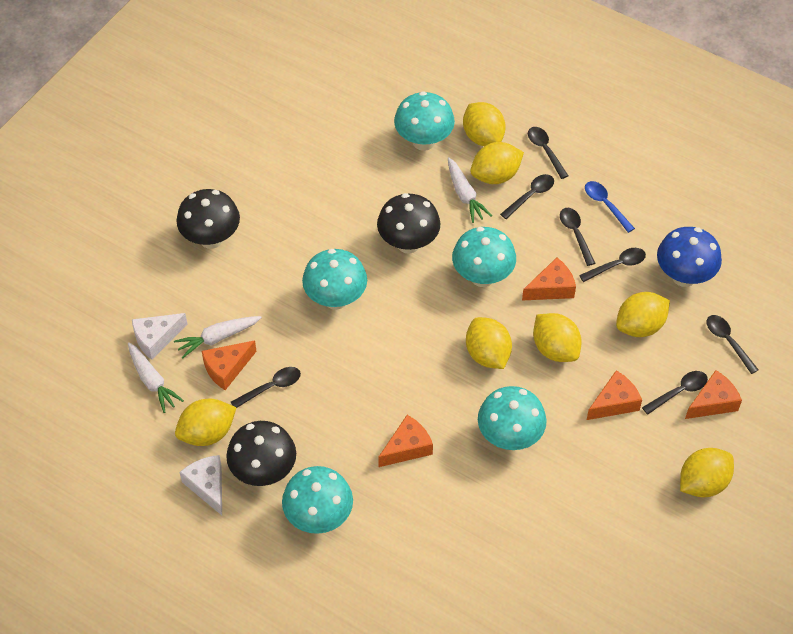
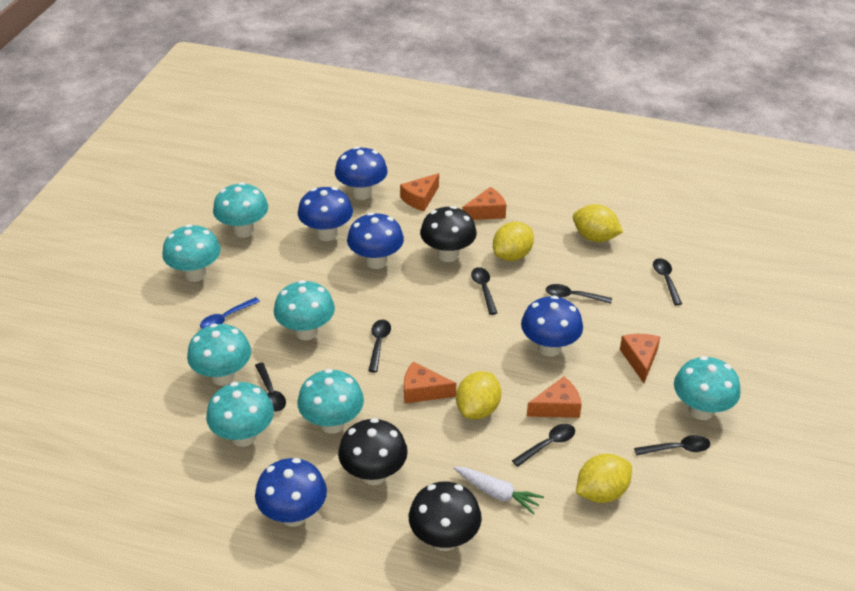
blue mushroom: [657,227,722,287] = 1 -> [255,458,327,527] [298,187,353,241] [335,146,388,200] [347,212,404,269] [521,295,583,357] = 5
turquoise mushroom: [282,466,353,534] [302,249,367,310] [394,91,455,151] [452,227,516,287] [478,386,547,450] = 5 -> [162,224,221,282] [187,324,251,386] [206,382,274,447] [213,182,268,238] [274,280,335,340] [297,369,364,434] [674,356,741,420] = 7
white carrot: [128,342,184,413] [174,316,262,358] [448,157,492,223] = 3 -> [454,467,544,515] = 1
white cheese: [132,313,187,360] [180,455,222,515] = 2 -> none = 0
yellow lemon: [175,399,236,446] [463,102,506,146] [466,317,512,369] [470,142,524,184] [533,313,582,362] [616,292,670,337] [680,448,734,497] = 7 -> [456,371,501,419] [493,222,534,261] [573,204,623,242] [576,454,632,503] = 4

